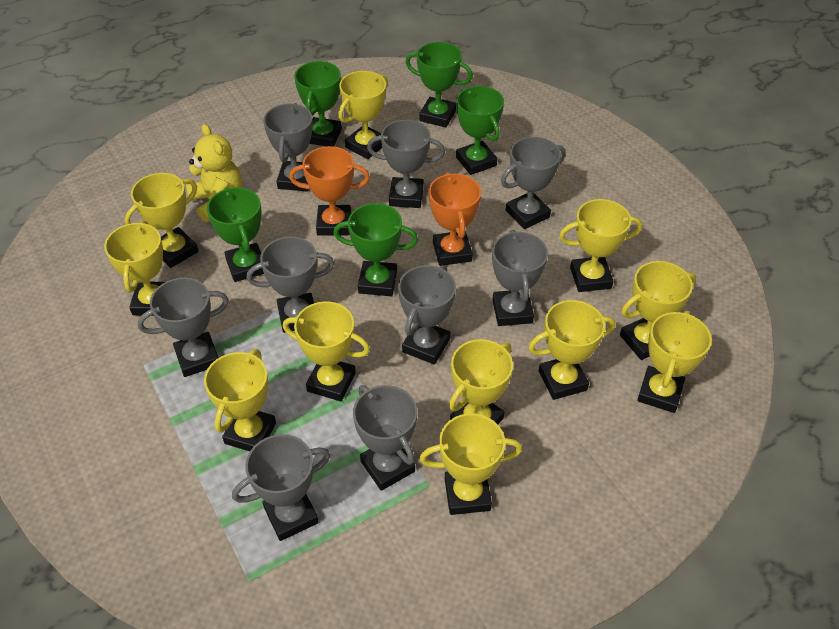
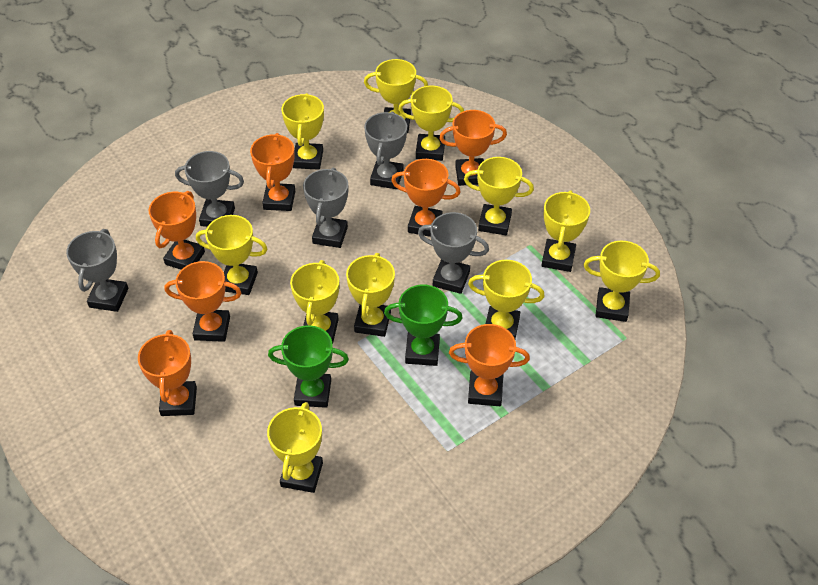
green trophy: [207,187,264,282] [294,61,342,147] [333,203,418,296] [405,42,473,127] [456,86,504,175] = 5 -> [268,325,349,408] [384,285,463,366] = 2
grey trophy: [137,277,229,377] [232,434,330,541] [247,236,334,333] [263,103,313,192] [353,385,417,491] [367,120,445,208] [398,265,456,365] [492,230,548,326] [501,137,566,229] = 9 -> [66,229,128,312] [175,151,244,227] [303,168,348,248] [364,111,407,189] [418,212,489,294] = 5
orange trophy: [289,146,370,235] [429,173,481,266] = 2 -> [138,330,197,416] [149,191,205,270] [164,261,241,342] [250,133,295,211] [391,159,460,237] [439,110,507,186] [449,324,530,406] = 7
yellow teddy bear: [186,124,242,222] = 1 -> none = 0

